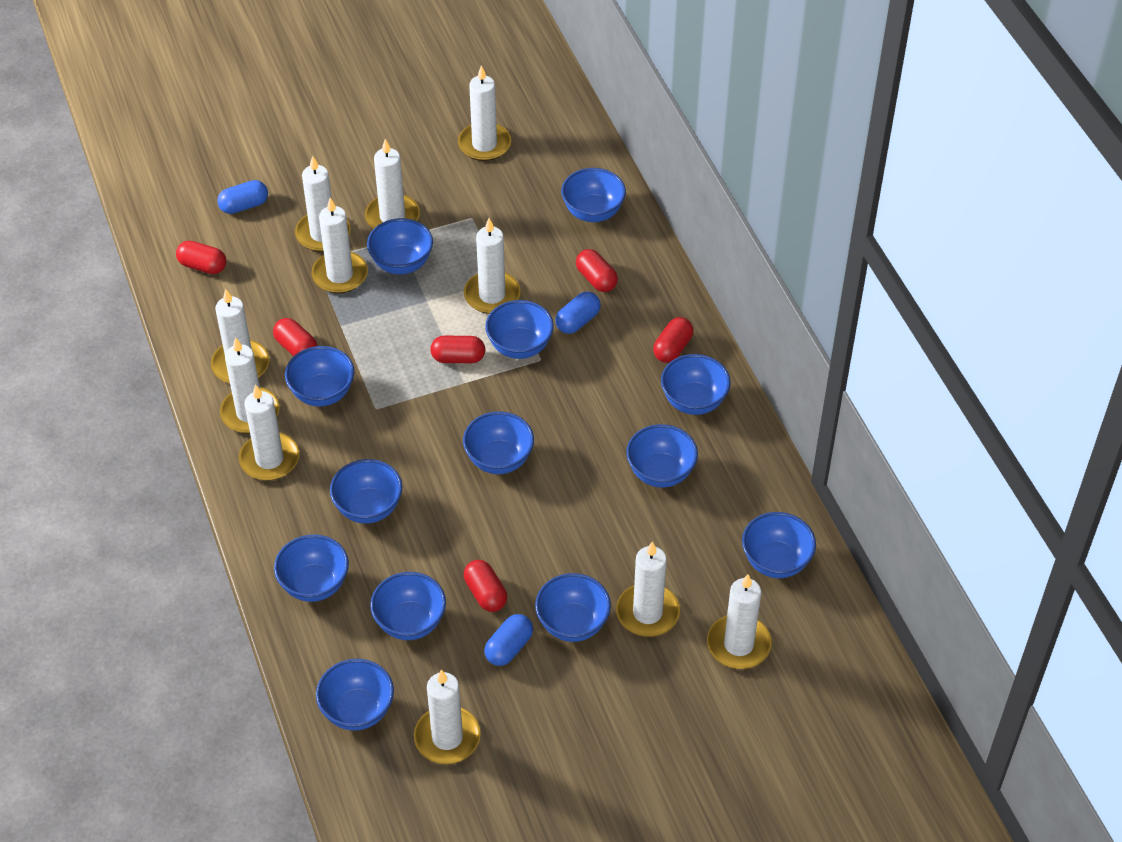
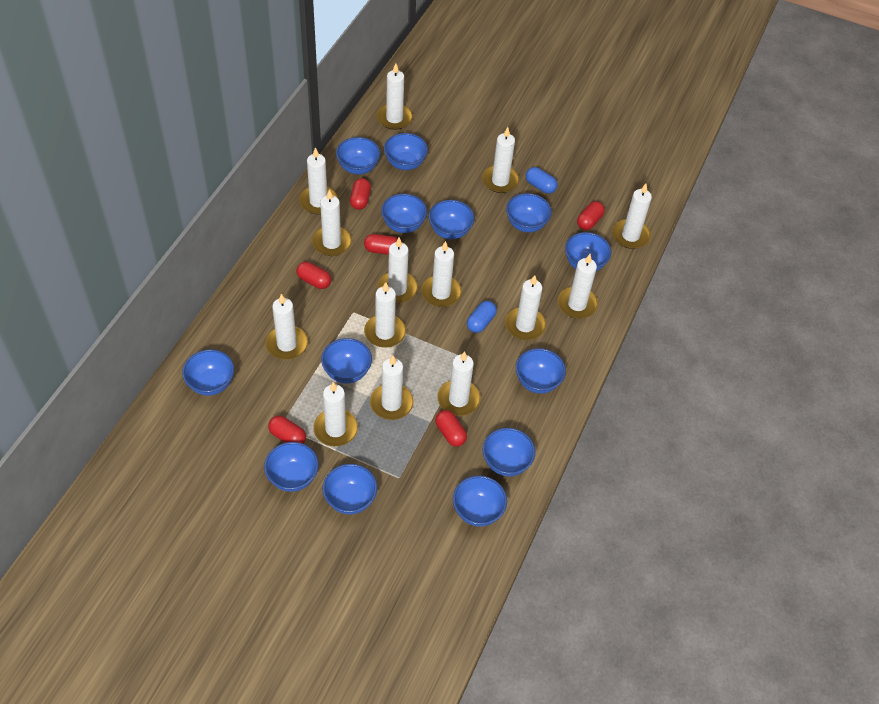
blue capsule: [217,180,268,214] [484,614,533,666] [555,292,601,334] = 3 -> [467,301,497,333] [526,167,558,194] = 2
white candle: [211,289,269,383] [220,337,280,433] [239,384,299,481] [295,156,350,252] [311,197,368,293] [365,139,420,229] [414,670,481,764] [458,65,511,161] [464,218,520,314] [616,542,680,637] [707,574,772,669] = 11 -> [265,294,308,360] [299,147,338,214] [312,189,352,256] [313,382,358,446] [364,282,406,348] [370,355,414,420] [377,63,413,130] [377,238,418,303] [421,241,462,307] [437,351,481,416] [482,127,520,193] [505,275,546,340] [558,254,598,319] [612,184,652,249] = 14

